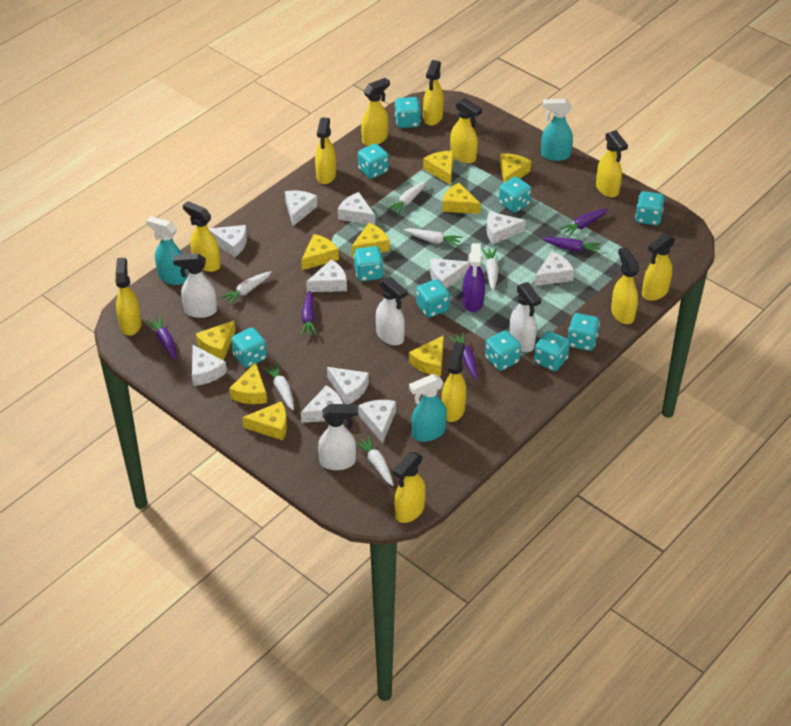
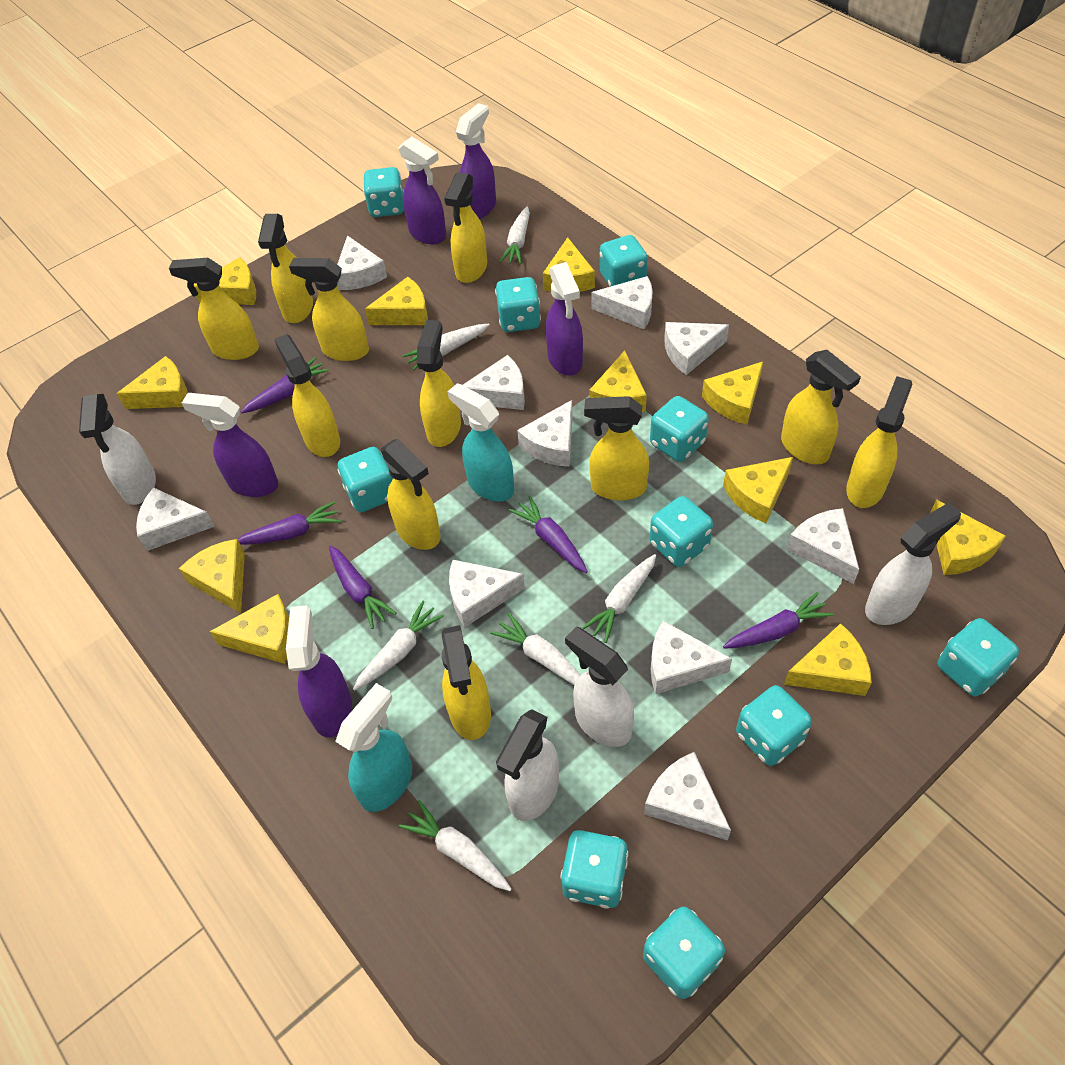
purple spray bottle: [463,243,485,312] = 1 -> [182,393,278,497] [286,605,352,738] [398,137,446,244] [456,103,496,219] [546,262,583,376] = 5
turquoise spray bottle: [146,216,187,285] [409,374,447,442] [541,99,573,161] = 3 -> [335,683,412,812] [448,383,514,502] = 2
white cheese: [192,345,227,386] [208,225,247,257] [285,191,318,226] [301,385,343,423] [306,259,347,292] [327,367,369,404] [338,192,375,225] [358,400,396,443] [430,258,470,289] [487,211,526,244] [534,251,574,286] = 11 -> [136,487,215,551] [337,235,387,290] [449,560,525,627] [463,355,525,410] [517,400,573,467] [591,276,653,329] [644,752,731,841] [651,621,732,694] [664,322,729,375] [787,508,859,584] = 10
yellow cheese: [196,320,235,360] [229,362,267,404] [242,401,287,440] [301,234,339,270] [351,223,390,257] [409,335,444,376] [423,151,453,185] [442,183,481,214] [500,153,531,183] = 9 -> [117,356,188,409] [179,539,245,613] [194,257,256,305] [209,594,289,664] [365,277,428,325] [543,237,595,292] [589,351,647,412] [702,362,763,425] [723,457,793,523] [784,623,872,696] [930,499,1006,575] = 11

